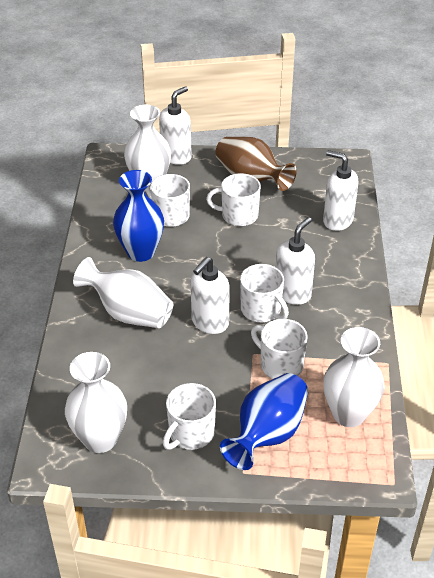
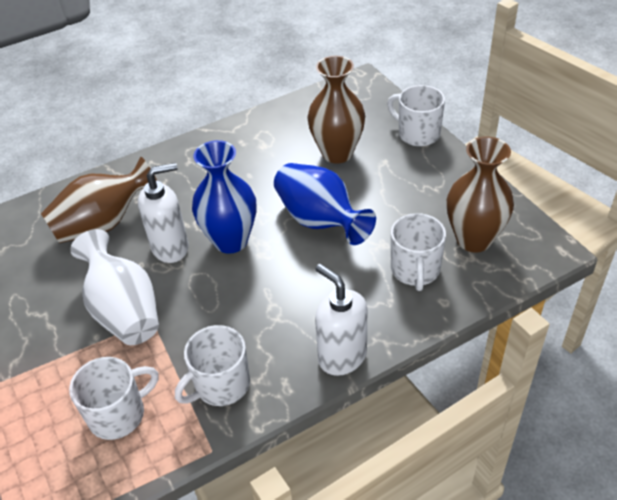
brown vase: [215,137,297,191] = 1 -> [41,157,157,243] [307,56,365,164] [447,136,514,252] = 3
white mug: [146,174,190,227] [163,383,216,450] [206,173,261,226] [240,264,289,322] [251,319,308,379] = 5 -> [69,357,159,440] [175,325,250,406] [387,85,445,146] [391,213,446,291] = 4
white soap dispenser: [159,86,192,165] [191,257,230,334] [276,217,315,305] [323,150,358,231] = 4 -> [138,163,189,263] [315,264,367,376] = 2
white vase: [65,352,127,453] [73,257,173,328] [124,105,171,192] [323,327,384,427] = 4 -> [70,229,159,345] = 1

